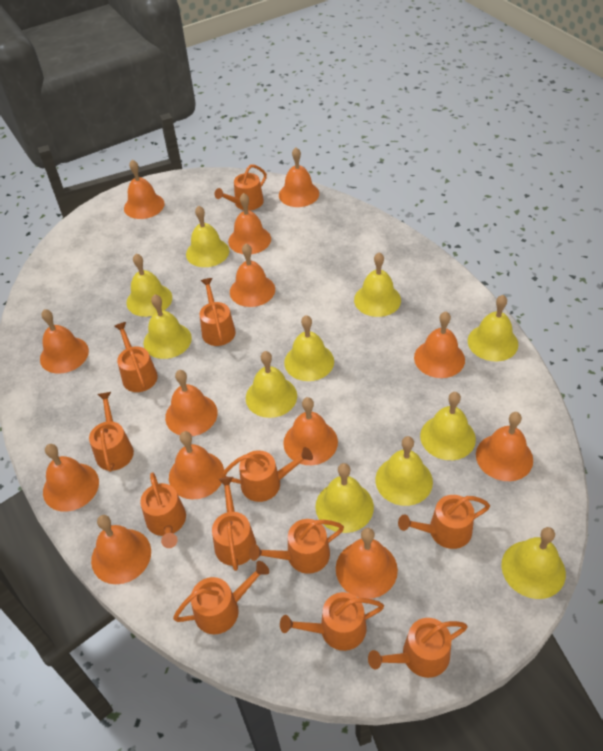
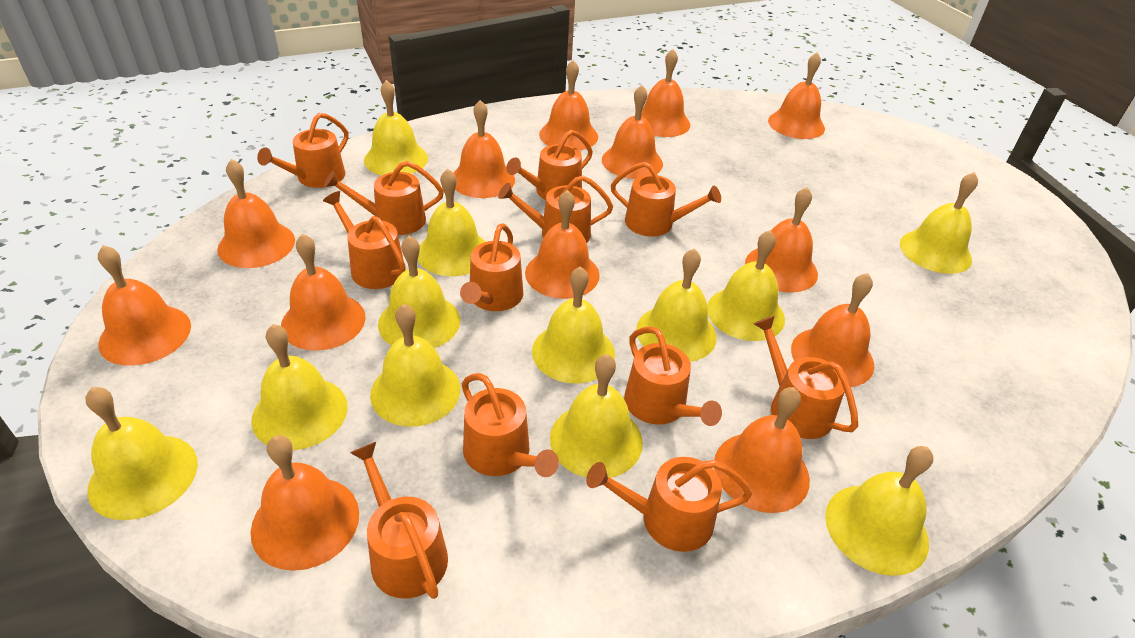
yellow bell: [127,253,172,317] [143,294,192,359] [186,206,229,267] [246,351,297,418] [284,315,334,381] [315,463,374,533] [354,252,401,317] [375,436,433,506] [420,392,476,460] [468,295,518,361] [501,527,566,599] = 11 -> [85,387,198,520] [251,324,348,450] [364,80,428,175] [370,304,460,427] [378,236,460,348] [418,169,486,276] [532,266,615,384] [550,354,643,478] [636,249,717,362] [707,230,785,341] [825,446,933,576] [900,172,978,274] = 12

